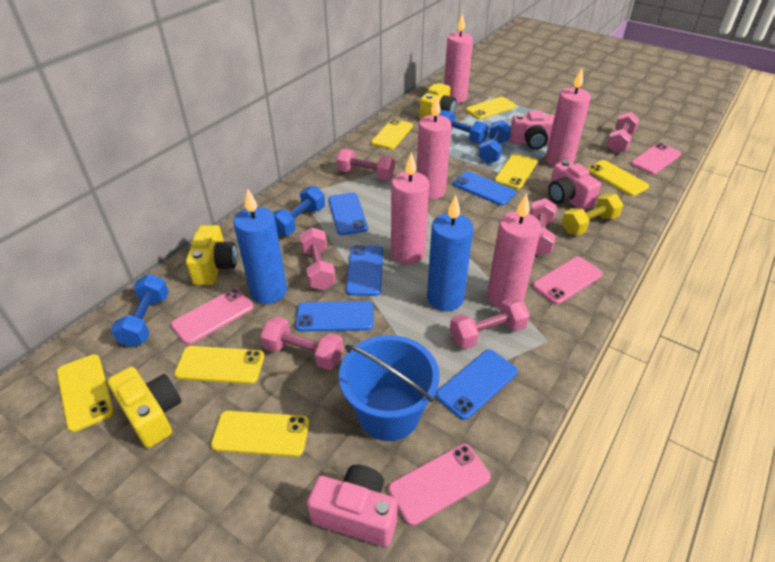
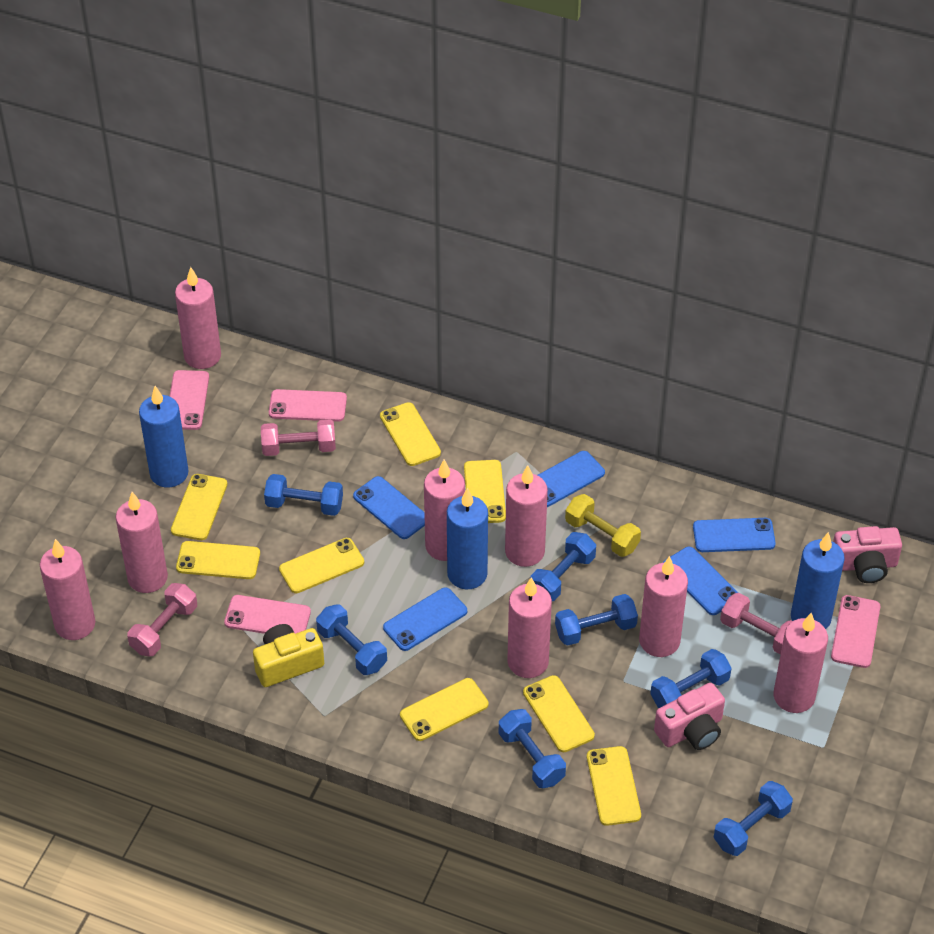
blue bucket: [339,335,440,441] = 1 -> none = 0
blue candle: [233,188,287,304] [427,195,473,311] = 2 -> [139,386,188,488] [447,488,488,589] [791,532,845,629] = 3
blue dumbbell: [111,274,169,347] [273,186,325,236] [439,110,489,144] [478,120,511,164] = 4 -> [264,474,343,516] [316,604,387,675] [499,709,566,788] [530,532,596,601] [555,594,638,646] [650,649,732,708] [714,781,793,856] = 7
pink camera: [307,465,398,547] [510,111,555,150] [548,160,601,210] = 3 -> [654,683,725,750] [833,526,902,583] = 2
pink candle: [391,152,429,264] [417,96,452,200] [444,13,473,103] [487,193,541,308] [545,68,591,166] = 5 -> [40,539,95,640] [115,492,168,593] [175,267,221,369] [424,460,465,561] [505,465,548,567] [507,577,552,678] [639,556,688,657] [774,613,828,713] = 8
pink dumbbell: [260,317,343,370] [299,227,336,290] [336,149,395,180] [450,297,530,349] [530,198,557,256] [606,112,640,153] = 6 -> [127,583,197,656] [261,419,336,456] [720,593,793,654] = 3
yellow camera: [107,367,181,448] [186,225,237,285] [419,83,457,119] = 3 -> [253,624,324,687] = 1
yellow phone: [57,354,114,432] [174,346,264,384] [211,411,309,457] [371,119,413,150] [466,97,516,119] [494,153,537,189] [587,160,649,196] = 7 -> [171,474,227,540] [176,541,260,579] [279,538,364,593] [380,402,441,466] [400,678,488,741] [464,460,506,523] [523,675,595,752] [587,746,641,826] = 8

